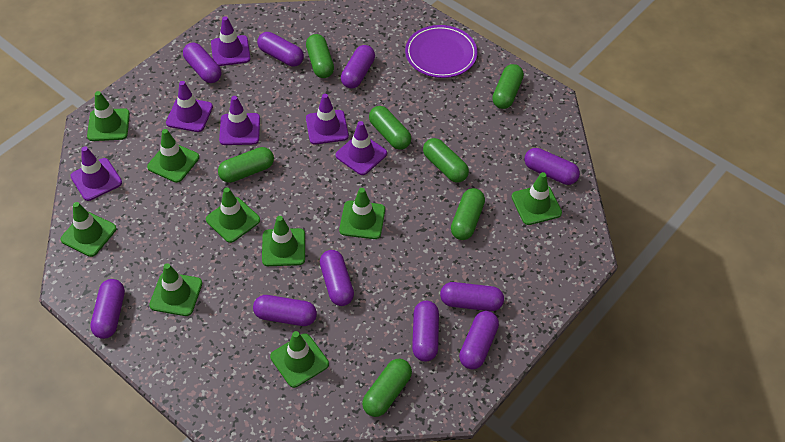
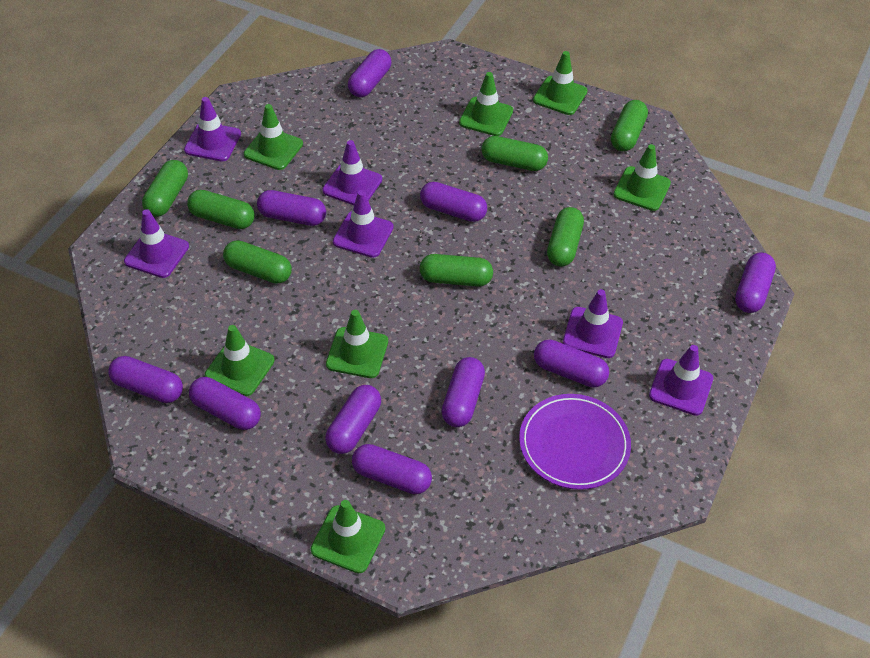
green traffic cone: [60,202,117,257] [87,91,130,141] [147,129,199,183] [149,263,202,316] [206,187,260,243] [262,216,305,266] [270,331,329,388] [339,188,385,239] [511,172,562,225] = 9 -> [205,325,275,396] [244,104,303,170] [311,500,385,573] [326,310,388,378] [459,72,513,136] [533,51,588,115] [613,144,671,211] = 7

